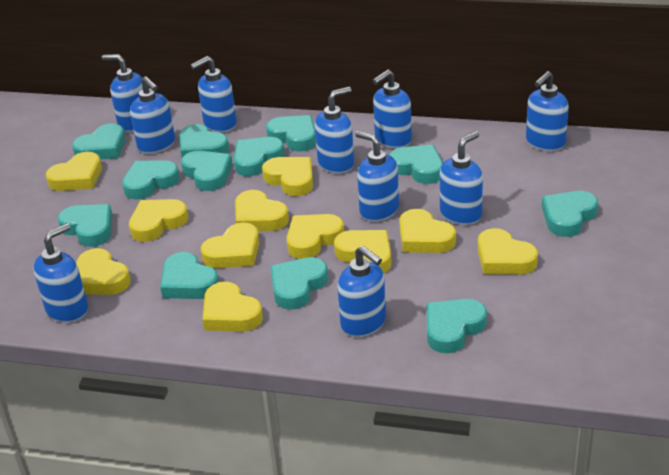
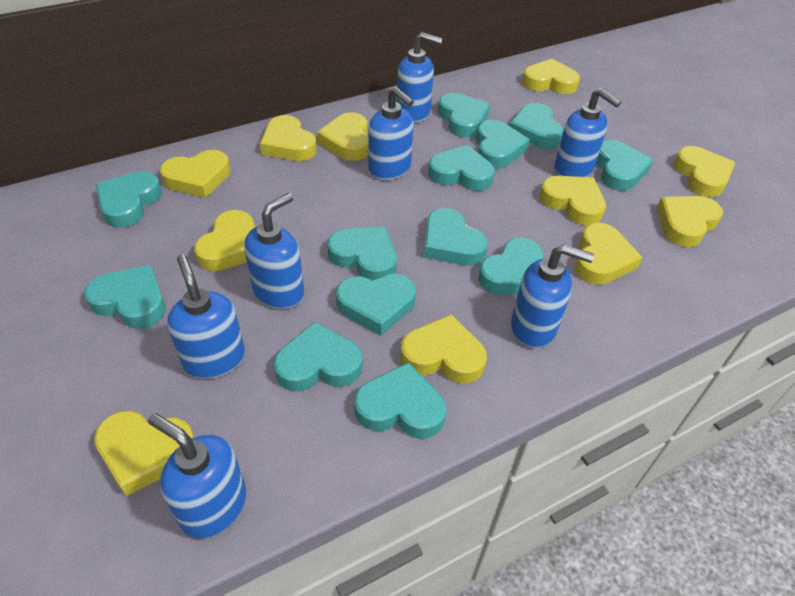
blue soap dispenser: [33,223,88,323] [102,54,143,132] [130,76,175,154] [191,56,237,132] [315,87,354,173] [337,246,386,337] [355,131,399,221] [372,69,412,148] [440,131,483,225] [526,71,569,151] = 10 -> [148,413,246,538] [167,254,245,379] [244,193,304,309] [368,87,414,180] [397,32,443,123] [511,244,594,348] [554,88,621,177] = 7
turquoise heart: [58,204,112,247] [72,123,125,160] [122,161,180,199] [160,252,219,299] [179,124,229,158] [181,151,233,191] [234,137,285,176] [266,115,316,151] [270,257,328,310] [389,145,443,184] [427,299,487,353] [542,191,598,237] = 12 -> [84,265,166,329] [96,171,162,228] [273,322,362,391] [327,226,397,281] [336,274,416,336] [354,362,446,439] [424,208,488,265] [428,145,495,191] [438,93,490,137] [476,120,530,168] [478,237,544,295] [509,103,563,149] [596,140,653,191] = 13

